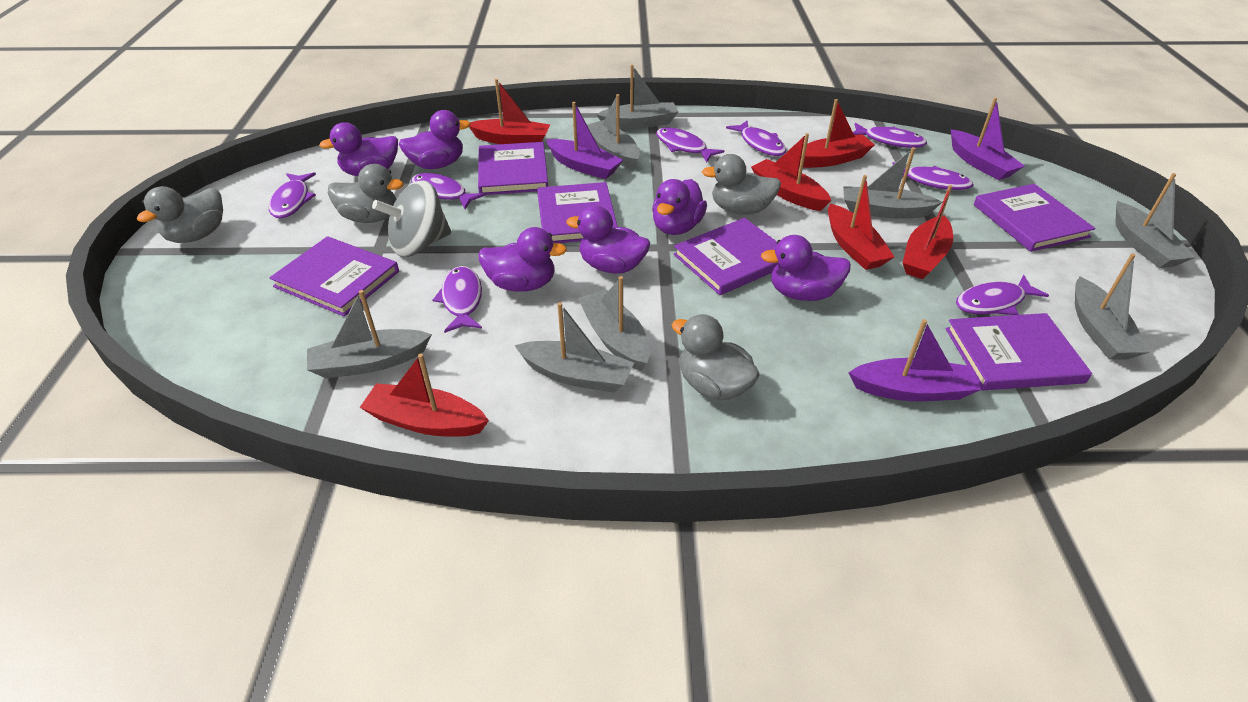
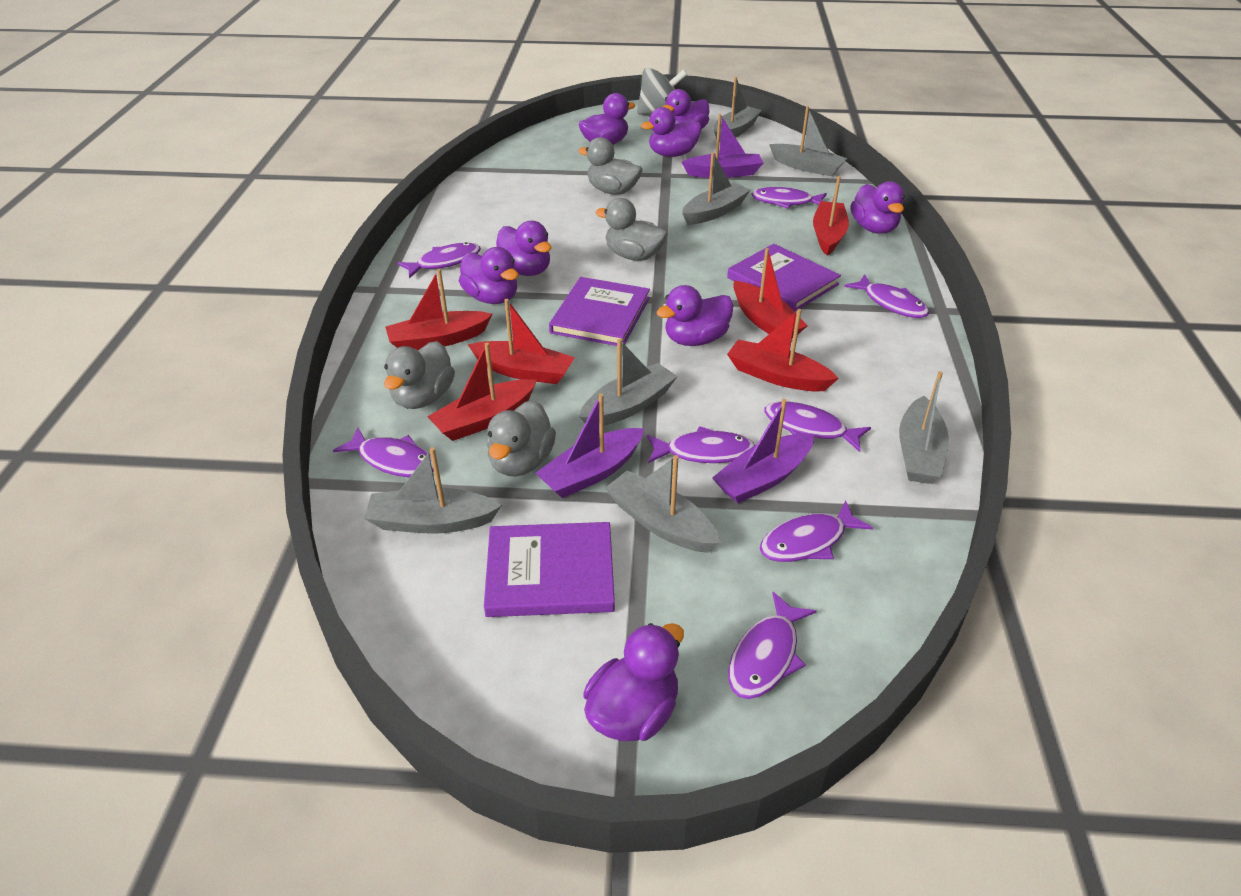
grey boat: [307,290,432,379] [514,302,634,393] [578,276,650,371] [587,94,640,169] [596,65,678,129] [843,147,942,219] [1075,253,1150,359] [1116,173,1195,268] = 8 -> [364,447,502,534] [579,339,678,426] [605,455,721,553] [682,152,750,225] [713,77,762,142] [769,106,847,176] [899,371,949,484] = 7
purple book: [269,236,399,316] [478,142,548,195] [537,182,618,243] [674,218,777,295] [946,313,1092,390] [974,184,1096,252] = 6 -> [484,522,615,617] [549,277,650,346] [727,244,841,312] = 3
purple duck: [319,122,398,176] [399,110,471,169] [478,227,567,292] [566,205,650,274] [652,179,707,235] [761,235,851,301] = 6 -> [459,247,519,304] [496,221,551,276] [579,93,636,145] [583,623,684,741] [641,107,701,157] [656,285,734,346] [662,89,709,130] [850,181,905,234] = 8

